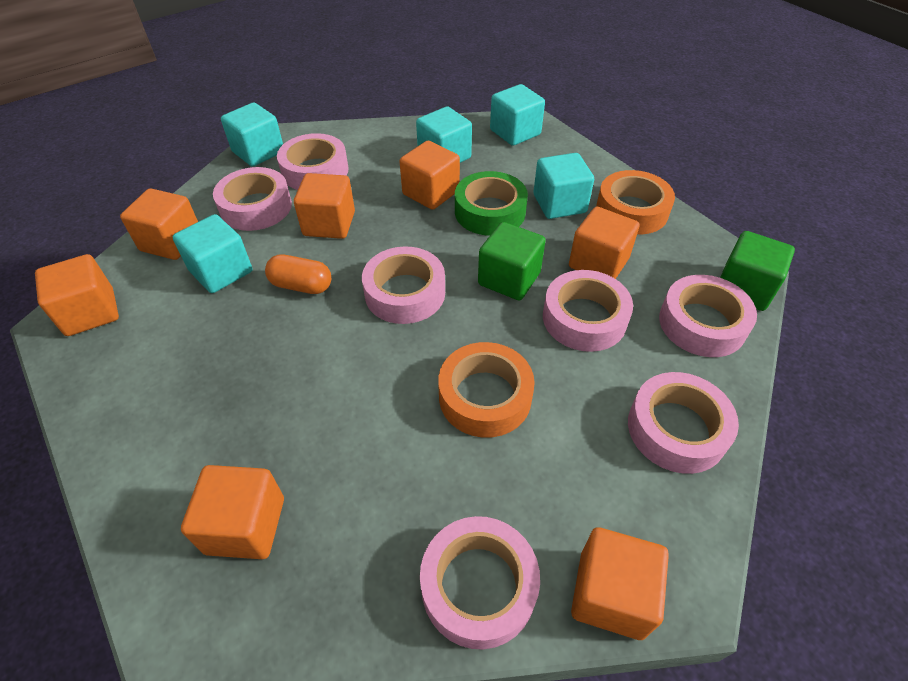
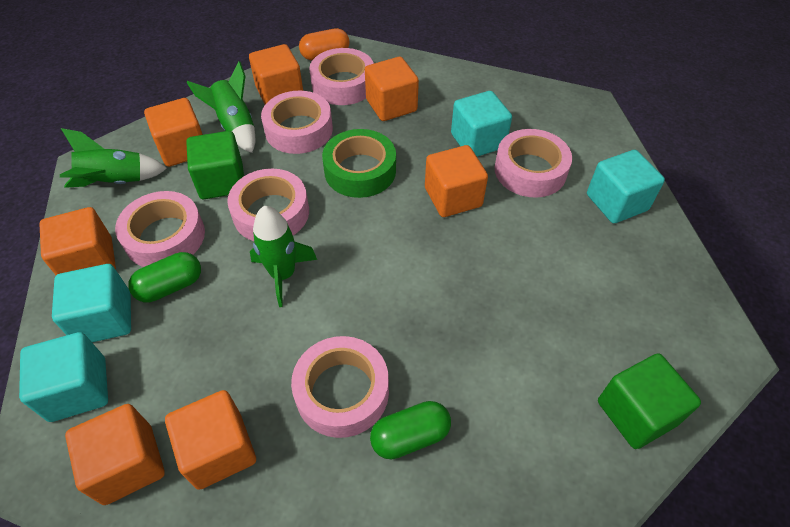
green capsule: none = 0 -> [128,252,201,302] [370,401,451,459] = 2
green rocket: none = 0 -> [60,128,167,188] [187,61,255,153] [250,206,317,307] = 3
orange tape: [438,342,535,438] [596,170,675,234] = 2 -> none = 0
pink tape: [213,167,292,231] [277,133,349,190] [362,246,445,324] [420,516,540,650] [543,270,633,352] [628,372,739,474] [659,275,757,357] = 7 -> [115,191,205,267] [227,169,309,241] [261,91,333,154] [291,336,389,438] [309,48,374,105] [495,129,572,198] = 6
turquoise cube: [173,214,252,293] [221,102,283,167] [416,106,472,163] [490,84,545,146] [533,153,594,219] = 5 -> [19,332,108,422] [52,264,131,342] [451,91,512,157] [587,150,665,223] = 4

